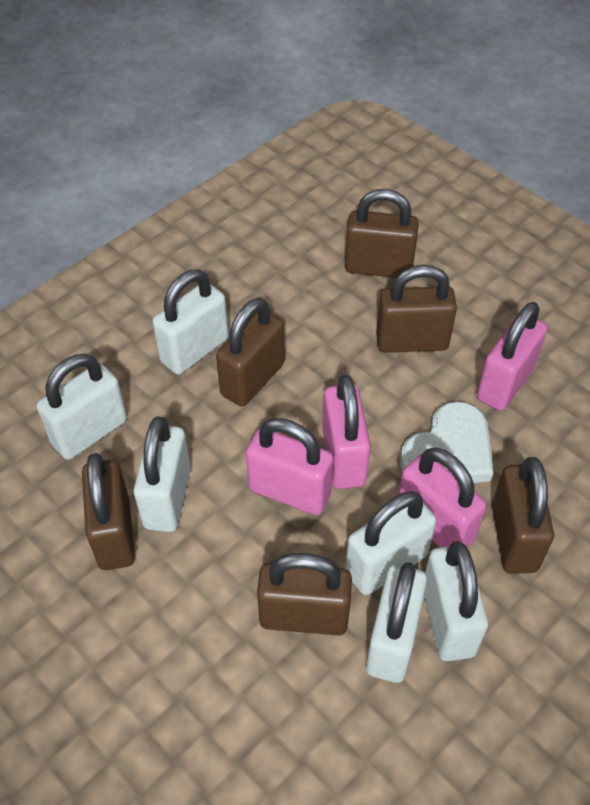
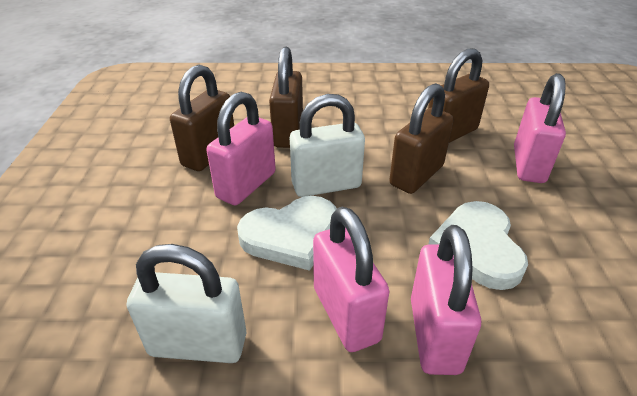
brown padlock: [82,453,135,570] [216,298,285,407] [257,553,352,636] [345,189,419,278] [376,265,457,353] [492,457,554,574] = 6 -> [170,65,234,171] [269,47,303,148] [389,83,454,194] [428,48,489,143] = 4
white heart: [400,401,494,483] = 1 -> [237,196,337,271] [428,201,528,290] = 2
white padlock: [37,354,127,460] [133,416,191,532] [152,269,229,375] [345,491,436,595] [366,562,427,683] [424,541,488,661] = 6 -> [127,244,246,363] [290,94,365,197] = 2

